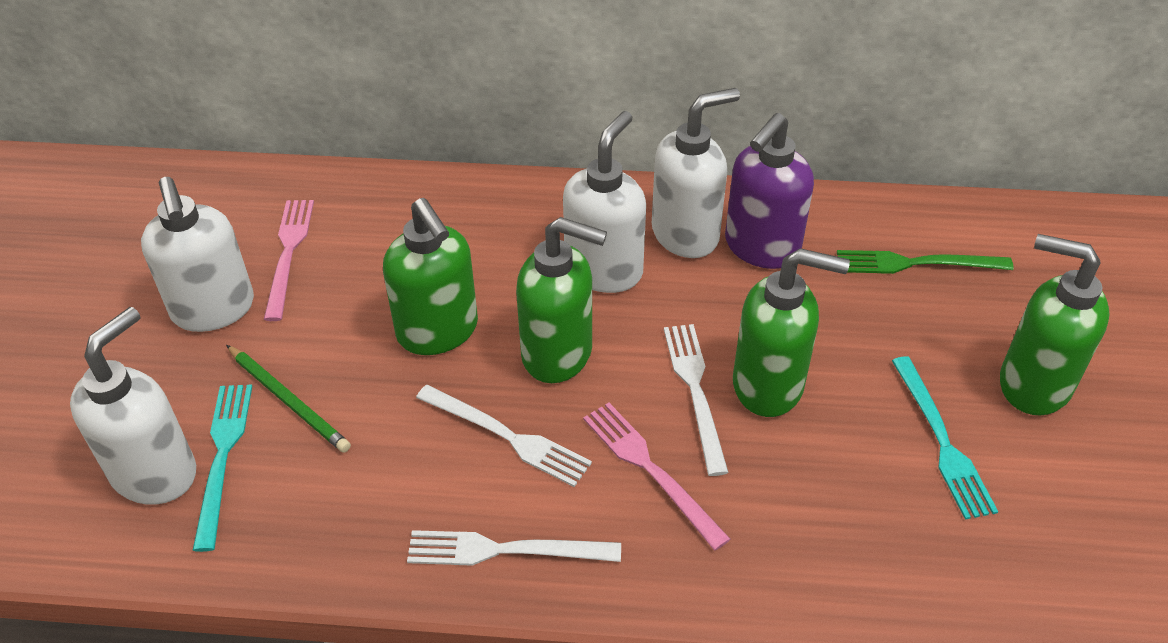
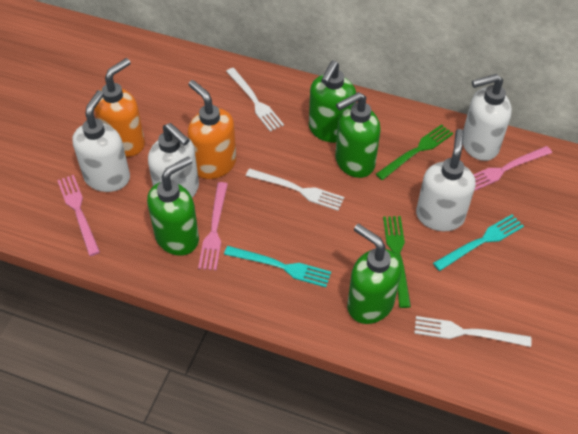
green fork: [837,250,1014,274] = 1 -> [376,124,453,180] [383,216,411,308] = 2
green pencil: [226,345,351,453] = 1 -> none = 0
orange soap dispenser: none = 0 -> [94,58,145,157] [188,80,236,179] = 2
pink fork: [264,200,314,321] [583,403,731,551] = 2 -> [57,175,100,256] [198,182,228,270] [473,146,552,191] = 3
purple soap dispenser: [725,113,814,269] = 1 -> none = 0

